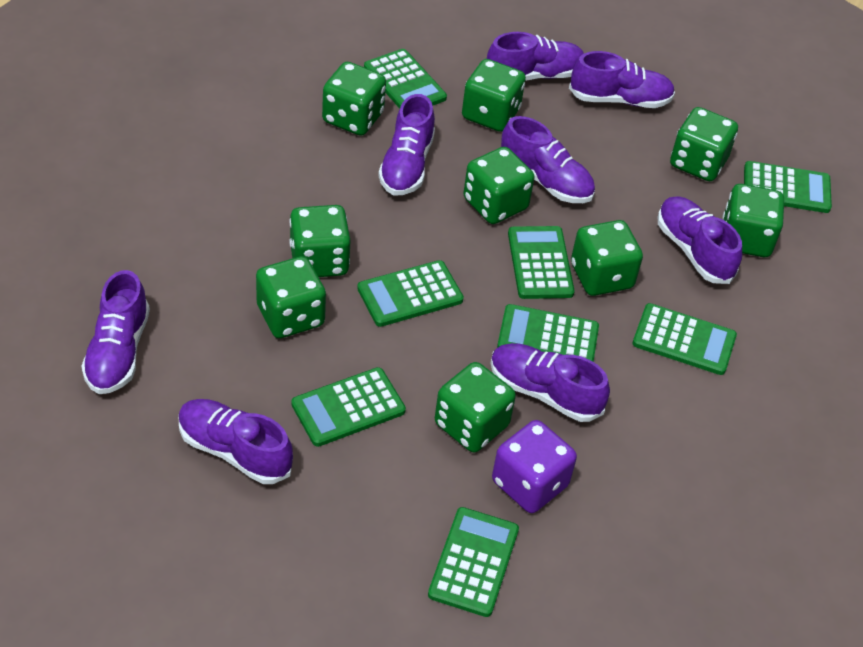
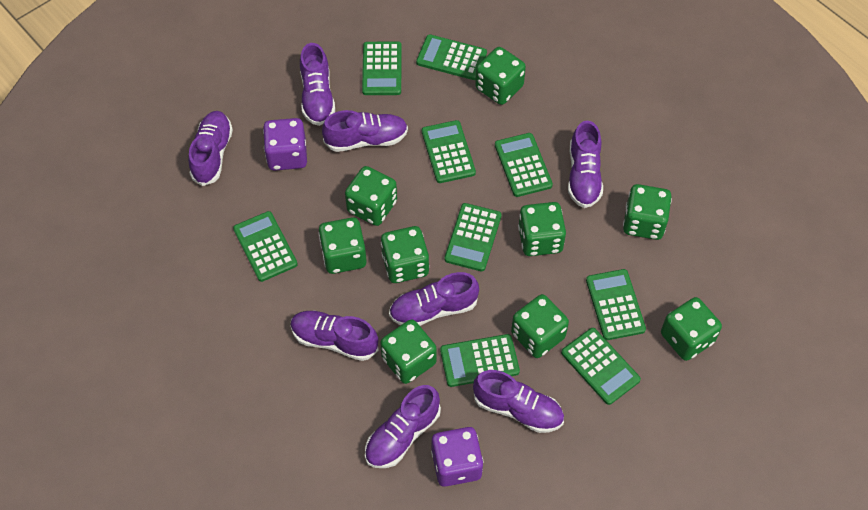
green calculator: [291,367,406,447] [357,260,464,327] [364,49,447,109] [428,507,519,617] [497,304,599,362] [508,226,575,299] [632,303,737,375] [744,161,832,213] = 8 -> [233,211,298,282] [362,41,402,95] [416,34,487,80] [422,120,476,183] [440,334,520,387] [444,203,502,271] [495,133,553,197] [561,328,641,405] [586,269,646,340] = 9
purple dice: [492,420,577,513] = 1 -> [263,118,307,171] [431,427,484,487] = 2

